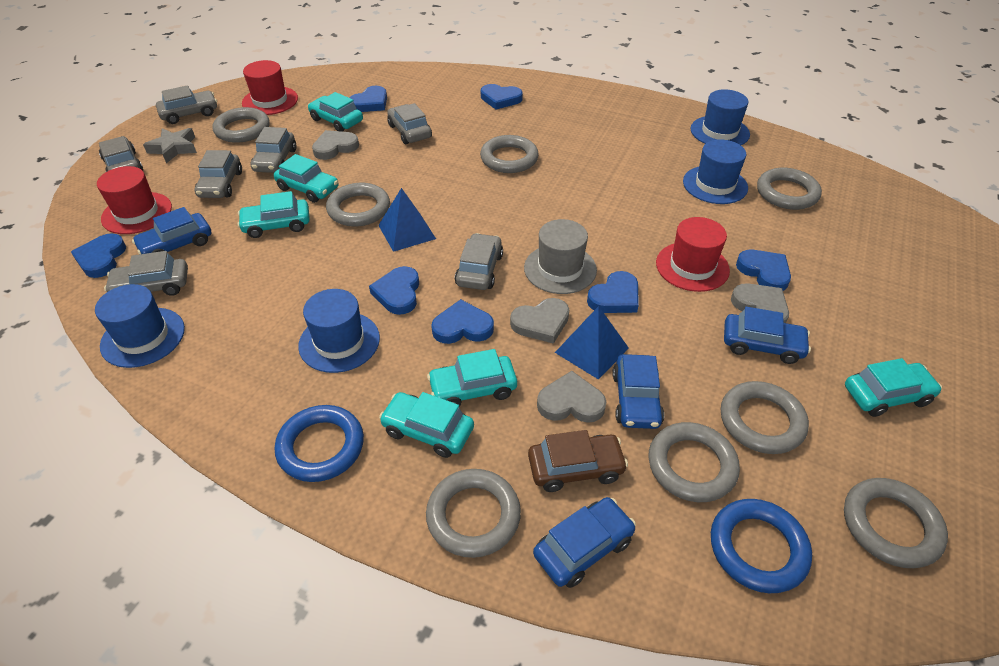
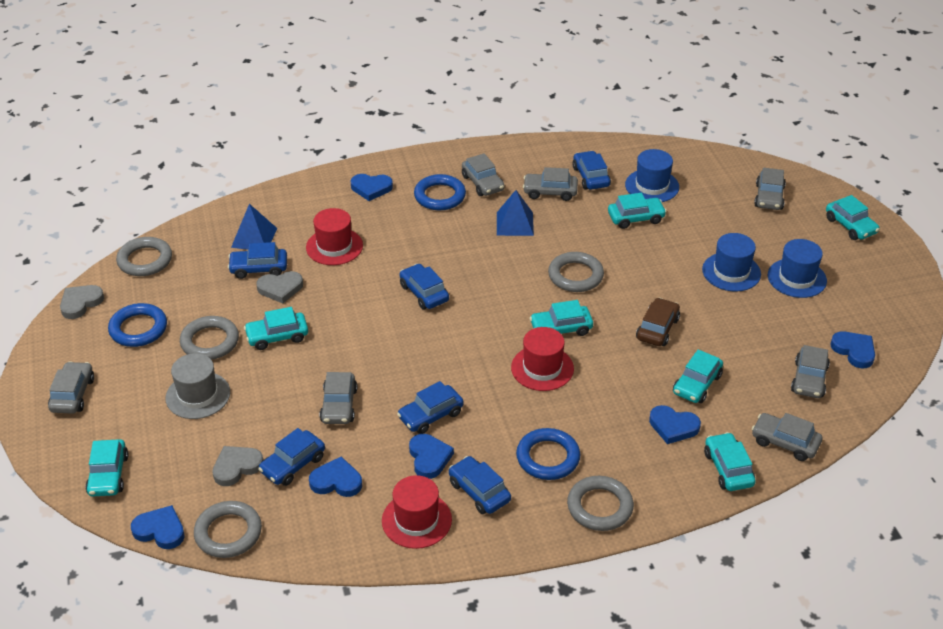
blue car: [132,207,211,254] [533,497,636,588] [612,354,664,429] [724,307,811,364] = 4 -> [228,242,287,279] [258,428,325,486] [397,381,464,434] [400,264,449,310] [449,456,511,514] [572,151,611,190] = 6
blue hat: [95,284,185,368] [298,289,380,373] [683,139,748,204] [691,89,750,145] = 4 -> [625,149,679,202] [702,233,761,292] [768,239,827,298] = 3
blue heart: [71,233,126,278] [349,86,387,112] [369,266,419,315] [431,299,494,344] [481,84,523,110] [587,271,639,313] [736,250,791,291] = 7 -> [131,505,185,549] [309,456,362,497] [350,174,393,201] [409,434,454,479] [649,405,701,444] [830,332,875,368] = 6
blue ring: [275,405,364,482] [711,499,812,593] = 2 -> [108,303,167,347] [414,174,466,210] [516,428,580,480] = 3
grey heart: [312,130,359,160] [510,298,569,344] [537,371,606,423] [731,283,789,323] = 4 -> [60,285,104,319] [212,446,264,486] [256,271,303,303] = 3
grey ring: [212,107,270,143] [326,183,390,227] [426,469,521,558] [480,135,539,173] [648,422,740,502] [721,381,809,454] [757,168,822,210] [844,478,948,568] = 8 -> [116,237,172,276] [180,316,239,360] [194,501,262,558] [548,252,604,292] [567,476,634,531] = 5
grey star: [143,128,197,163] = 1 -> none = 0
turquoise car: [237,191,310,238] [274,154,338,203] [308,92,363,132] [379,392,474,458] [427,349,517,406] [845,358,942,417] = 6 -> [85,439,129,497] [244,307,308,350] [529,300,593,336] [608,193,667,229] [673,349,723,403] [704,432,756,491] [826,195,880,240] = 7

